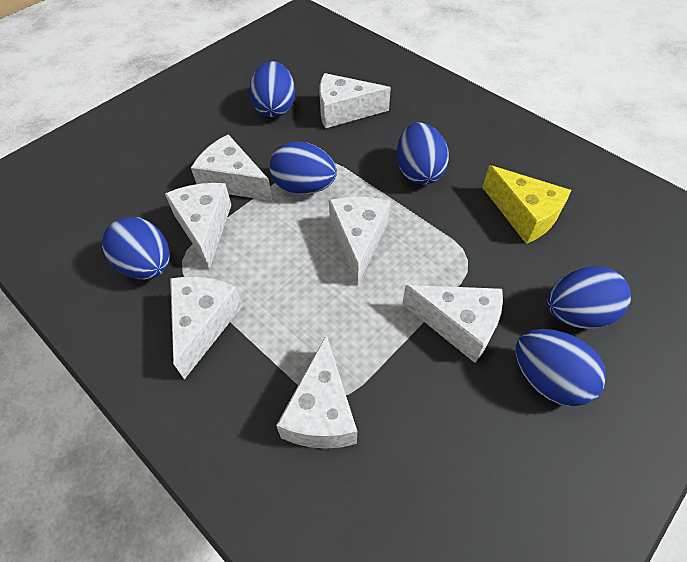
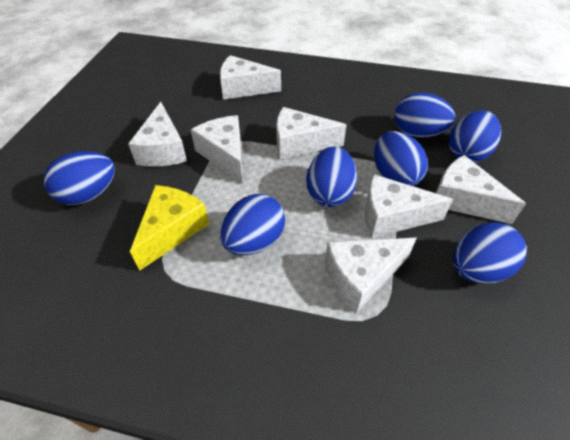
blue egg: [102,217,169,279] [249,61,295,117] [270,141,337,195] [397,123,449,185] [515,329,606,406] [547,266,631,329] = 6 -> [44,151,115,205] [220,194,285,255] [306,146,357,207] [374,131,428,186] [394,92,455,137] [449,110,501,163] [453,222,527,284] = 7

